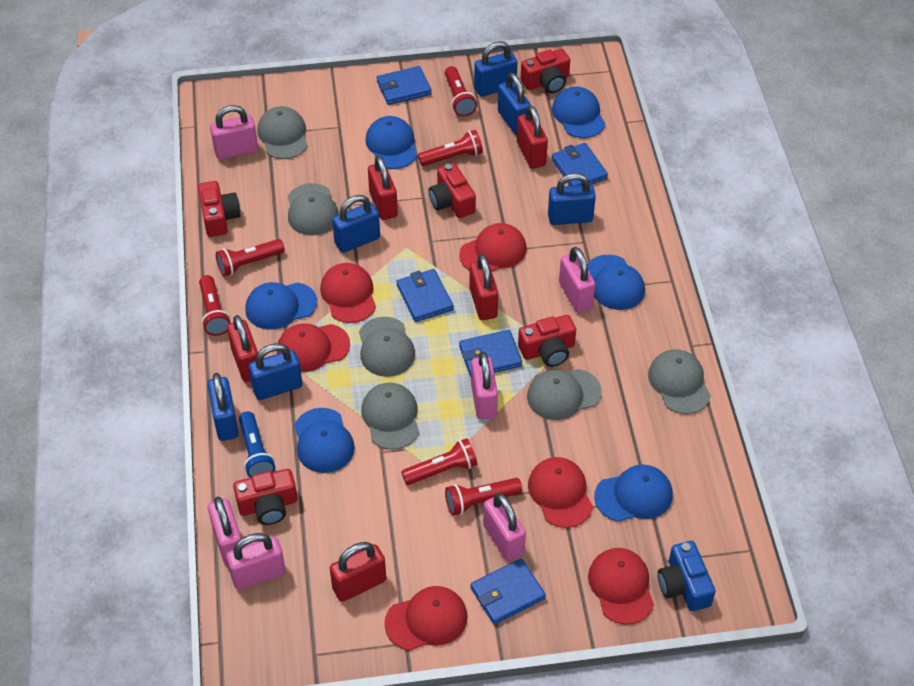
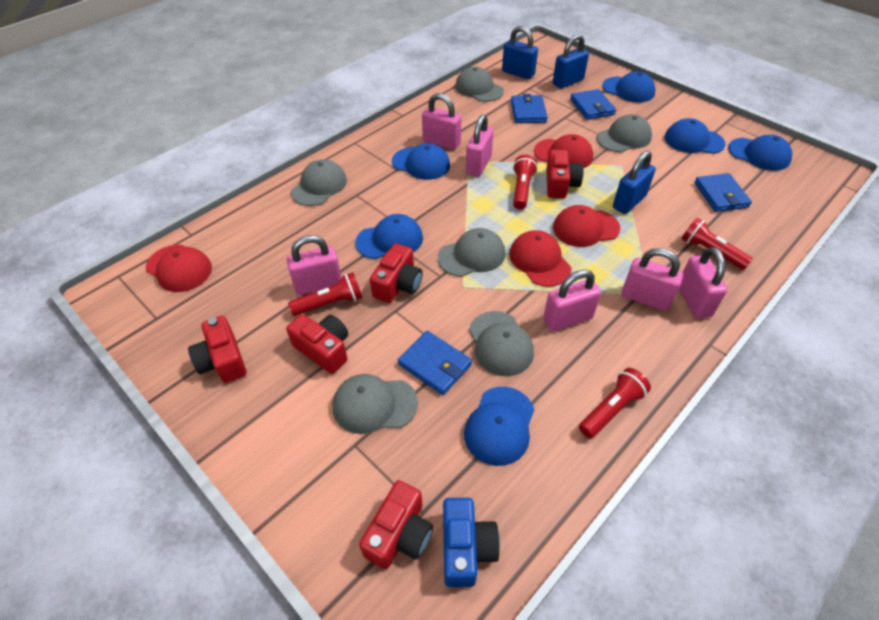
blue flashlight: [239,411,275,478] = 1 -> none = 0
blue padlock: [207,373,239,441] [249,343,302,400] [332,195,380,253] [474,41,517,97] [498,73,531,135] [548,173,596,225] = 6 -> [502,26,538,79] [553,34,589,89] [613,151,656,214] = 3
blue wallet: [376,66,432,105] [396,269,453,322] [459,330,522,377] [470,558,546,625] [551,143,608,186] = 5 -> [398,331,472,395] [511,94,548,123] [570,89,616,120] [694,173,752,212] = 4
red cap: [277,323,350,372] [320,263,376,323] [384,586,468,651] [459,223,527,271] [528,457,593,528] [588,548,654,625] = 6 -> [146,245,212,292] [509,230,571,287] [534,134,593,168] [553,205,620,247] = 4
red flashlight: [199,275,231,336] [216,239,285,276] [401,438,477,485] [418,130,483,166] [445,66,477,116] [445,478,522,516] = 6 -> [288,272,362,316] [513,155,538,209] [579,368,651,438] [682,218,753,270] = 4
red padlock: [227,315,258,382] [330,542,386,602] [368,156,398,220] [469,254,498,320] [517,105,548,169] = 5 -> none = 0

